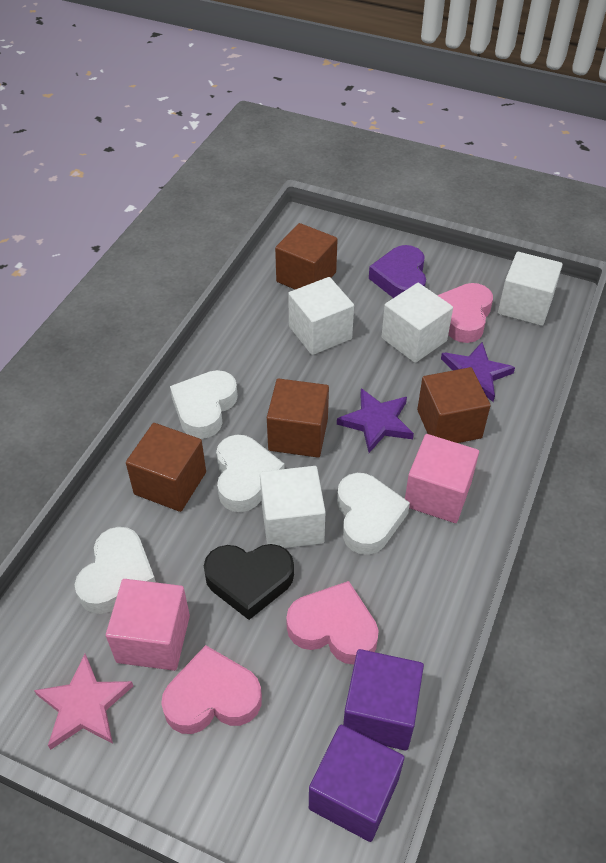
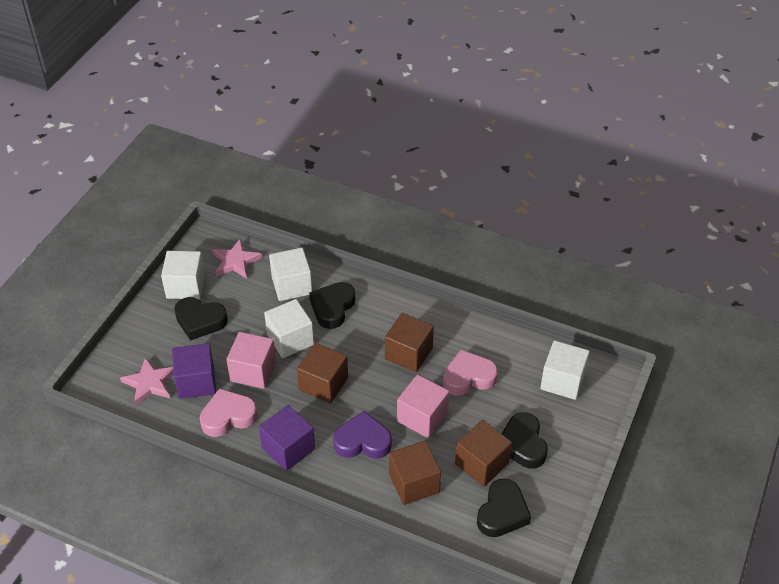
black heart: [204,544,294,620] = 1 -> [174,297,228,341] [309,282,355,329] [477,478,531,537] [502,412,548,468] = 4
pink heart: [161,645,262,734] [286,581,379,664] [437,283,493,343] = 3 -> [200,388,258,437] [443,350,498,396] = 2
pink star: [34,654,133,750] = 1 -> [120,357,173,406] [212,238,262,279] = 2
purple star: [337,388,414,453] [441,342,515,402] = 2 -> none = 0
white heart: [75,527,156,614] [170,370,238,439] [216,435,285,512] [337,473,410,555] = 4 -> none = 0

